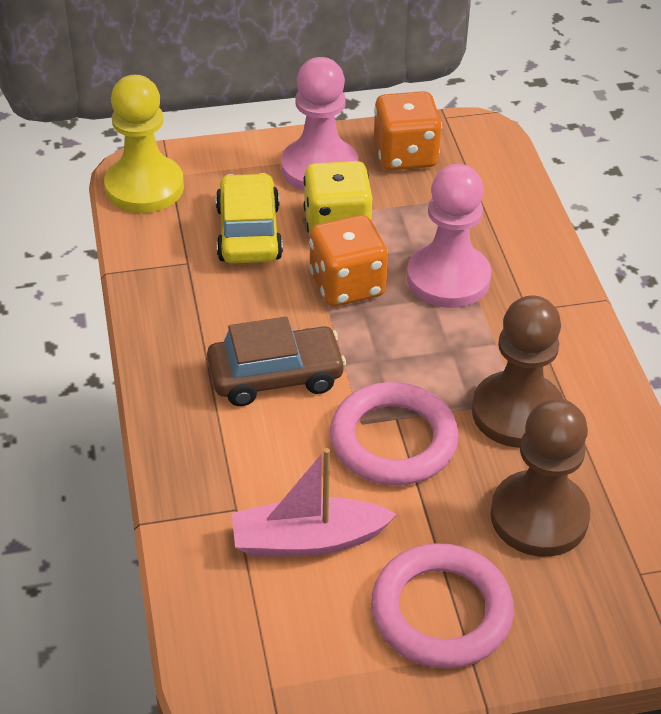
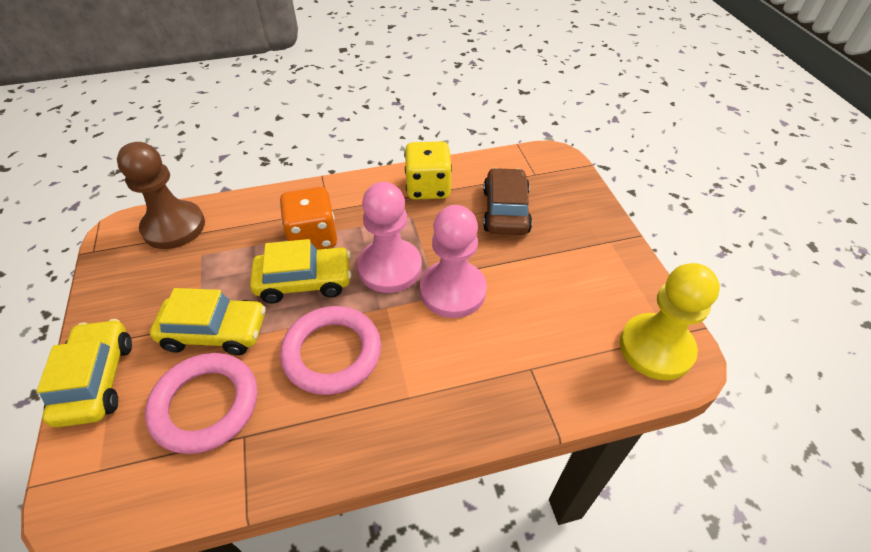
brown pawn: [472,296,563,448] [490,399,590,557] = 2 -> [117,142,205,249] = 1
orange dice: [309,215,388,307] [374,91,442,170] = 2 -> [280,187,337,250] = 1
pink boat: [232,448,397,556] = 1 -> none = 0
yellow car: [215,173,283,263] = 1 -> [37,319,132,427] [150,288,266,355] [250,239,351,303] = 3

